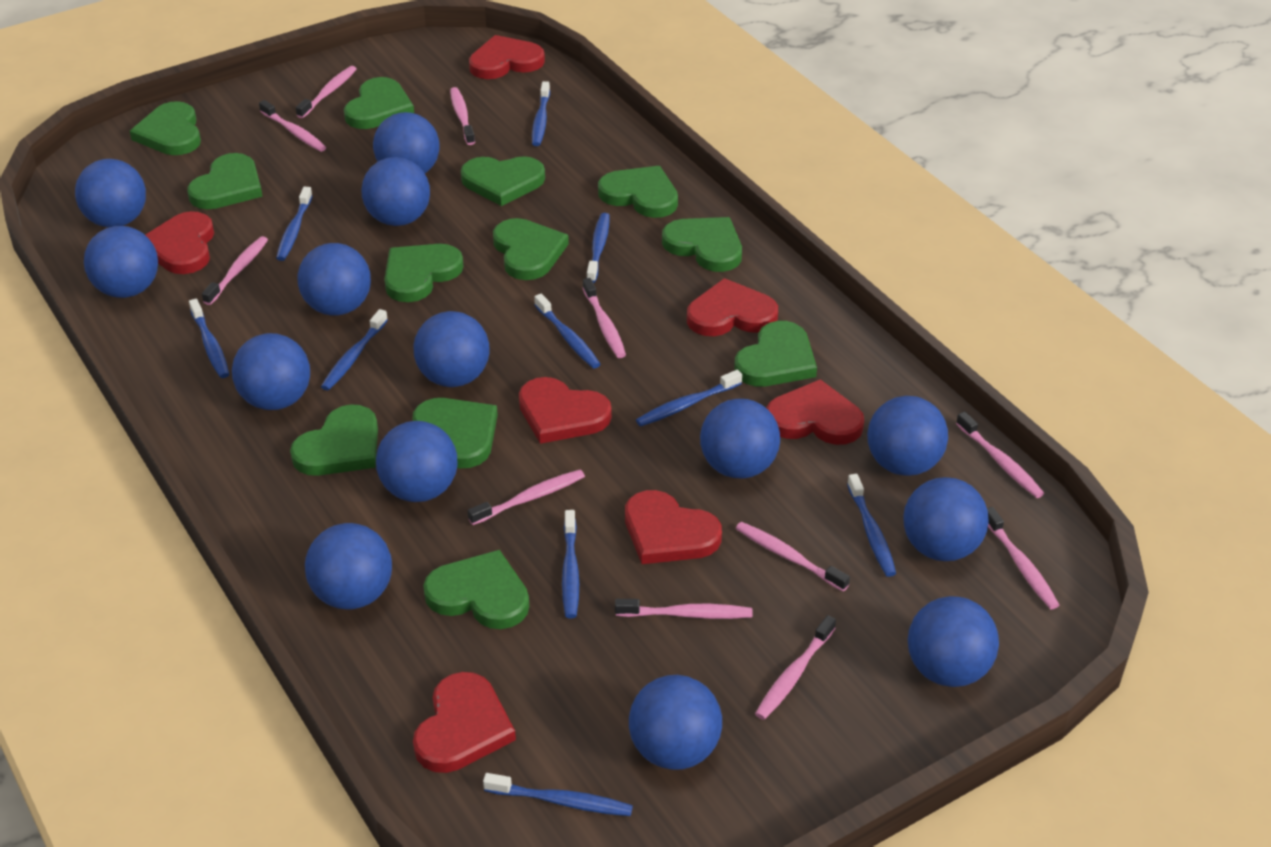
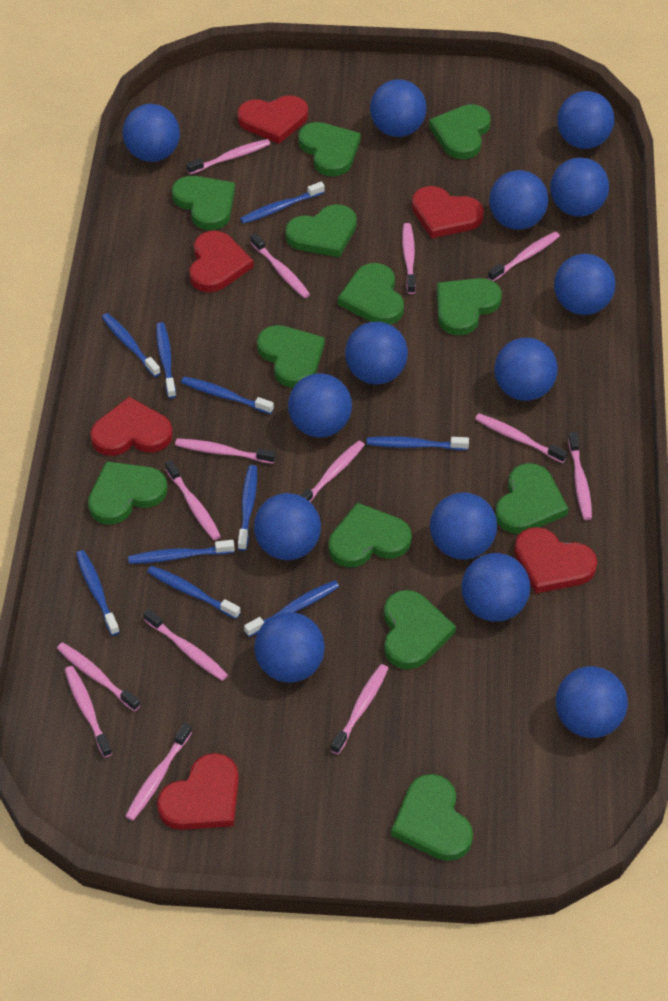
pink toothbrush: [202,236,268,305] [259,100,326,152] [296,66,357,118] [450,87,475,145] [468,470,585,525] [583,278,626,358] [615,599,752,619] [736,522,850,591] [755,615,836,720] [956,412,1044,498] [987,507,1060,609] = 11 -> [57,642,140,711] [65,666,112,758] [125,723,192,821] [143,609,228,681] [165,460,221,540] [175,438,275,464] [186,139,270,174] [250,233,310,298] [300,440,365,502] [331,664,388,754] [402,223,416,294] [475,413,567,463] [488,232,560,281] [568,432,592,520] = 14
red heart: [146,211,214,274] [413,672,516,773] [469,35,545,79] [519,377,612,444] [625,490,722,564] [687,278,778,336] [766,379,864,445] = 7 -> [90,397,173,456] [157,753,239,830] [189,231,254,292] [237,95,308,144] [412,186,484,239] [514,527,597,594] = 6

